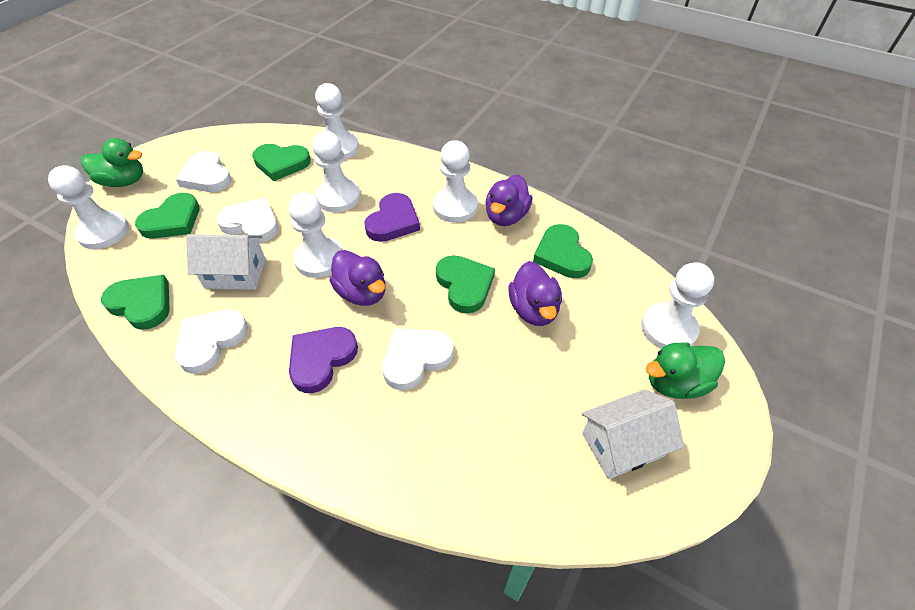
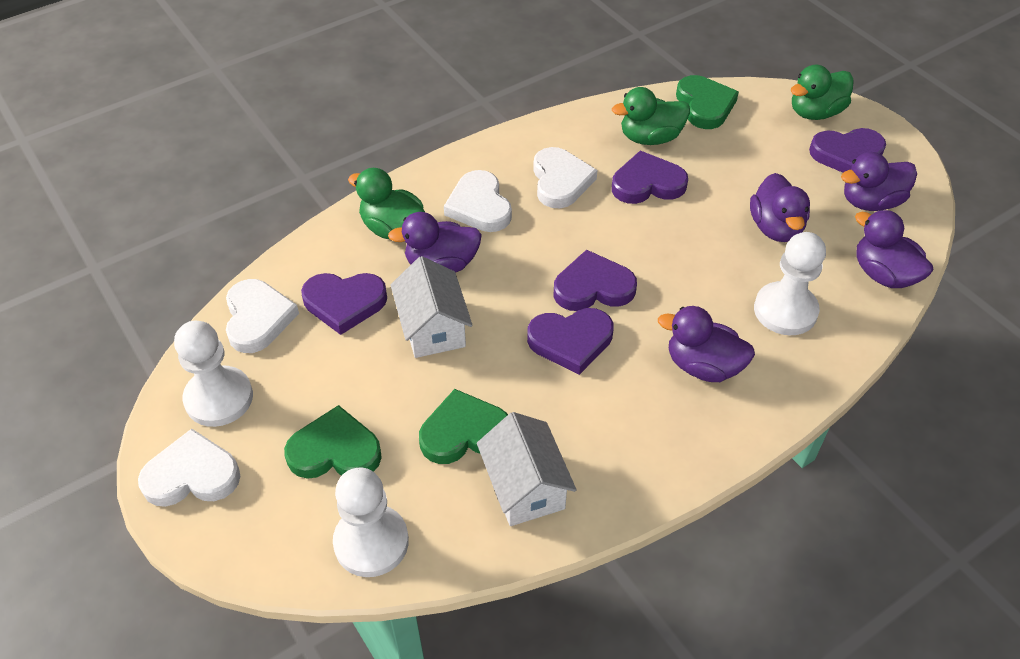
green duck: [81,138,143,187] [646,342,725,399] = 2 -> [348,168,425,239] [612,87,690,145] [790,65,854,120] = 3
green heart: [101,275,170,330] [135,193,199,239] [252,144,311,181] [436,255,495,314] [533,224,593,278] = 5 -> [284,405,382,479] [419,389,508,464] [676,75,739,129] = 3
purple duck: [329,250,385,306] [485,175,533,226] [508,261,562,326] = 3 -> [388,212,482,273] [658,306,755,382] [750,173,810,242] [841,152,917,211] [855,210,933,288] = 5
purple heart: [289,327,358,393] [364,193,420,242] = 2 -> [301,273,387,335] [527,308,614,375] [553,250,637,311] [612,151,688,204] [809,128,886,173] = 5
white pawn: [48,165,129,249] [288,192,343,278] [312,131,361,212] [315,83,359,160] [433,140,478,223] [641,262,714,349] = 6 -> [174,321,253,427] [333,467,409,577] [754,232,826,335] = 3

